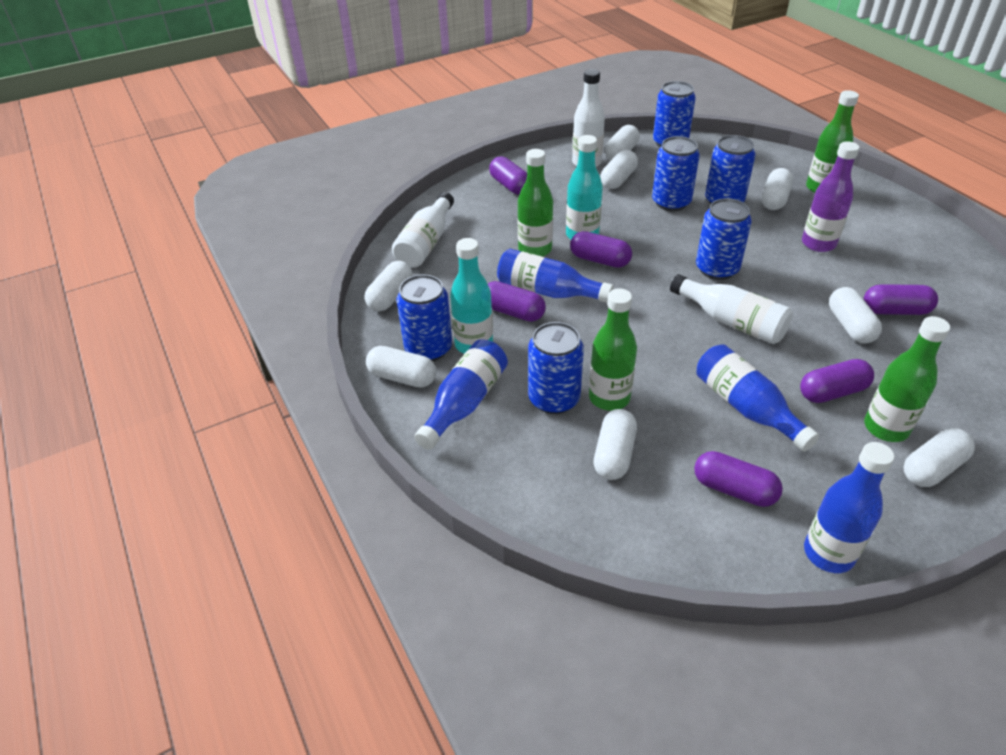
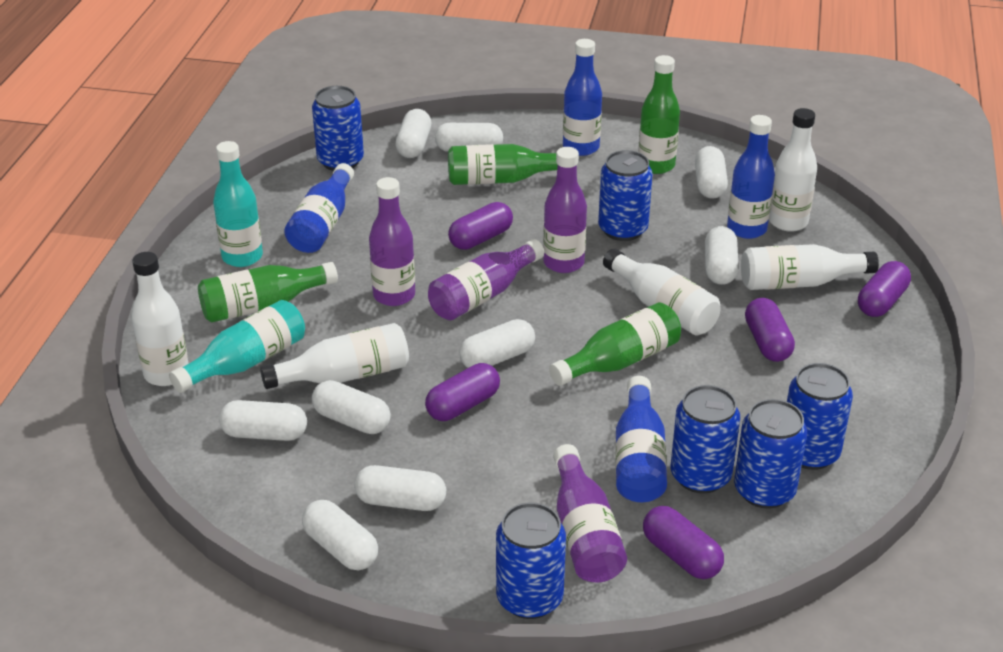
purple bottle: [802,141,860,252] = 1 -> [369,177,415,306] [428,239,544,320] [543,147,587,273] [553,444,627,582] = 4
purple capsule: [488,281,546,322] [489,156,527,195] [570,231,632,268] [694,451,783,507] [800,359,874,403] [864,284,938,315] = 6 -> [425,363,500,421] [448,202,513,250] [643,506,724,579] [745,298,795,362] [858,261,911,317] = 5
white bottle: [392,192,454,268] [572,69,605,167] [670,274,793,344] = 3 -> [132,252,189,386] [260,323,409,389] [603,248,720,335] [741,244,879,290] [769,108,817,232] = 5
white capsule: [365,261,413,311] [366,346,436,388] [594,409,637,480] [600,150,638,189] [604,125,640,161] [762,168,793,210] [829,287,882,343] [904,428,975,487] = 8 -> [219,400,307,441] [302,500,378,570] [312,380,391,434] [354,465,446,511] [396,109,431,158] [435,123,503,152] [459,319,535,368] [695,146,728,199] [705,226,739,285] = 9

